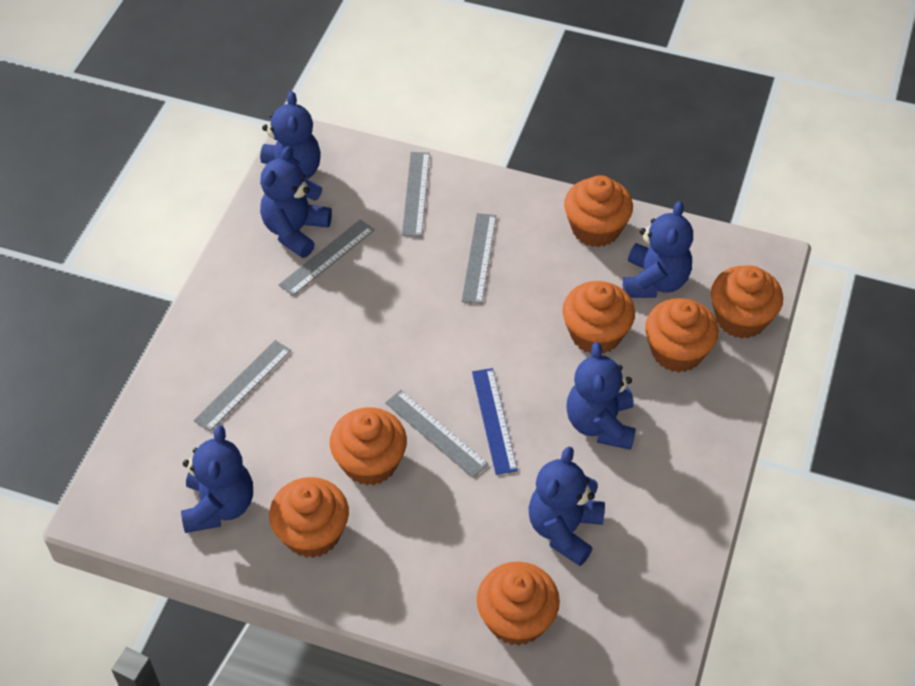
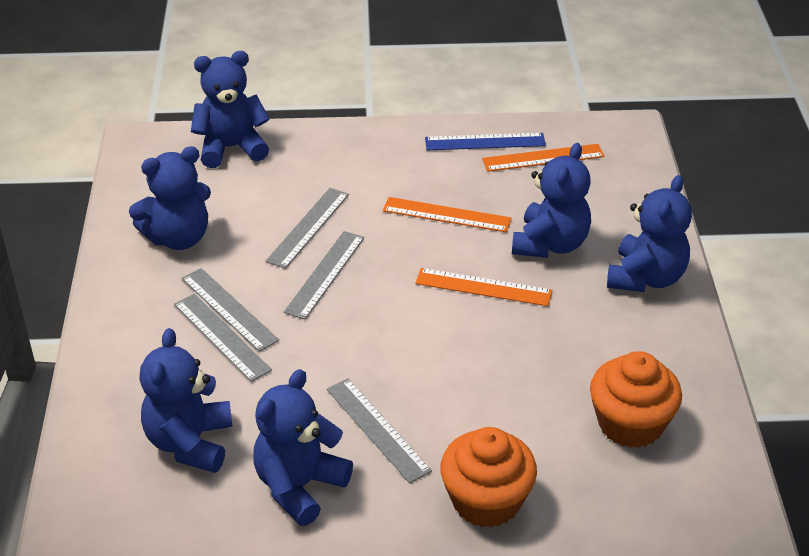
orange cupcake: [269,477,349,558] [330,407,407,485] [477,562,560,646] [562,281,635,354] [564,175,633,247] [645,298,719,372] [711,265,783,338] = 7 -> [440,427,537,528] [590,351,682,448] = 2
orange ruler: none = 0 -> [383,197,511,232] [415,268,552,306] [482,144,605,172] = 3

